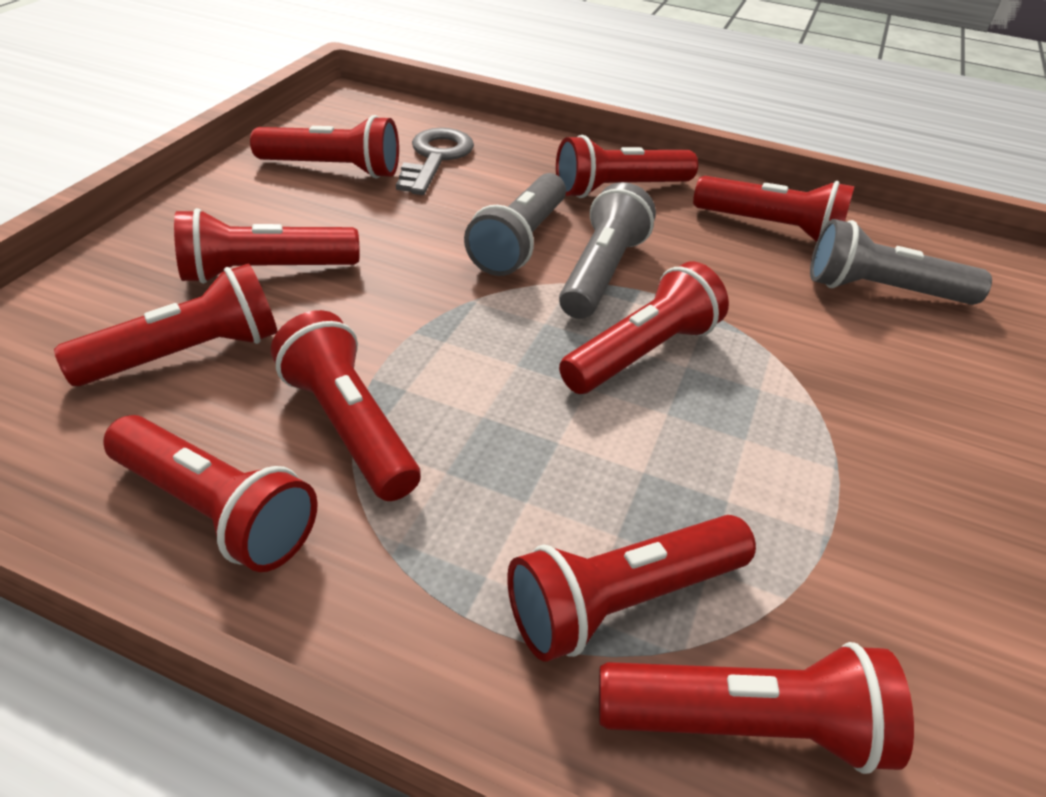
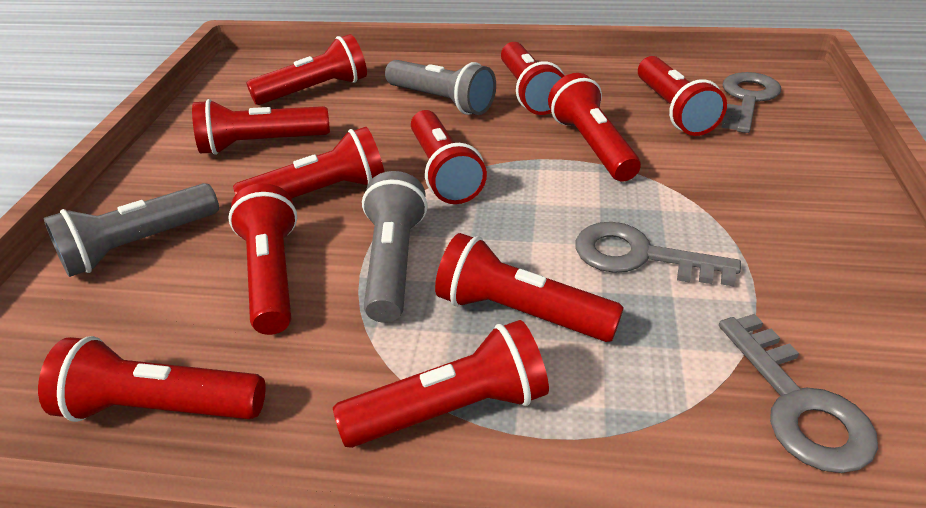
grey key: [396,128,474,195] = 1 -> [575,222,741,287] [719,314,878,473] [721,72,781,133] = 3
red flashlight: [54,263,278,386] [103,415,318,572] [174,208,360,284] [250,115,399,179] [271,310,421,501] [507,515,756,662] [556,135,698,198] [559,261,729,394] [599,642,914,774] [693,176,855,242] = 10 -> [38,336,266,422] [192,99,330,155] [228,183,297,335] [233,127,384,198] [246,34,367,105] [333,320,549,448] [411,110,487,204] [435,233,624,342] [501,42,564,115] [548,73,641,182] [638,56,727,136] = 11

